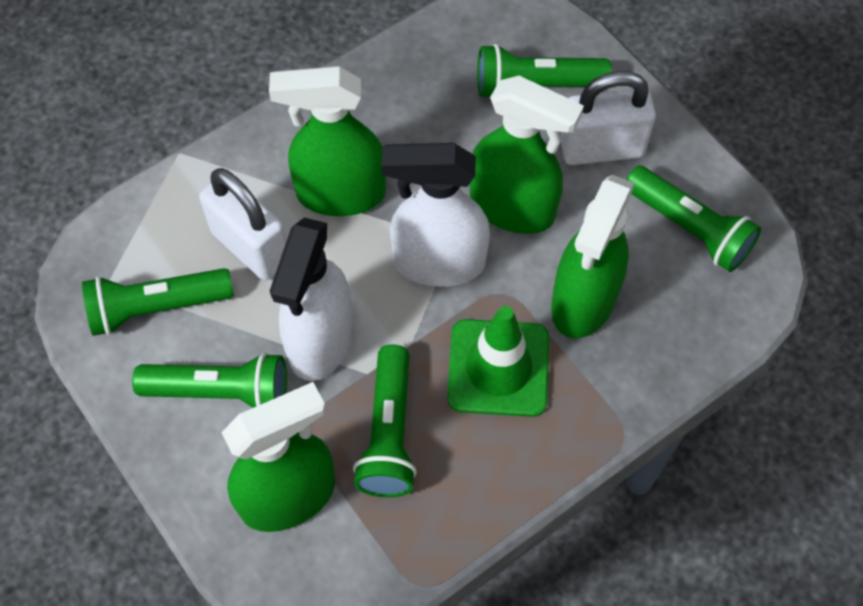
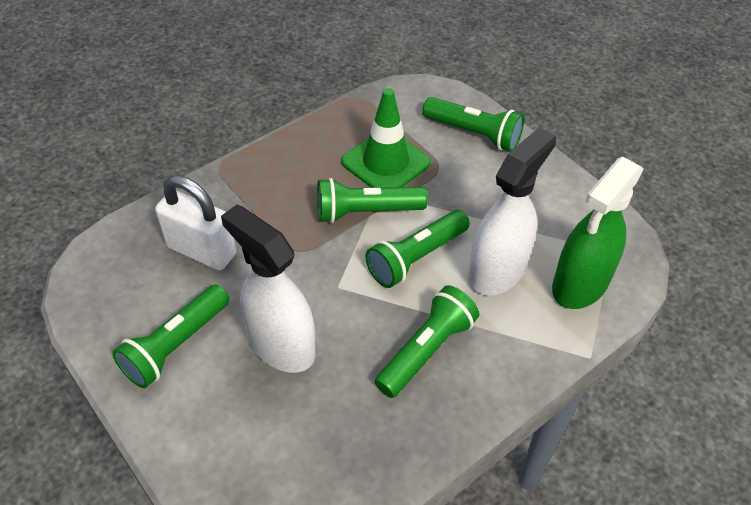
green spray bottle: [221,382,335,532] [269,66,386,216] [470,76,584,234] [551,175,635,338] = 4 -> [552,157,644,309] = 1
white padlock: [199,168,286,280] [561,71,656,165] = 2 -> [155,175,236,271] = 1

